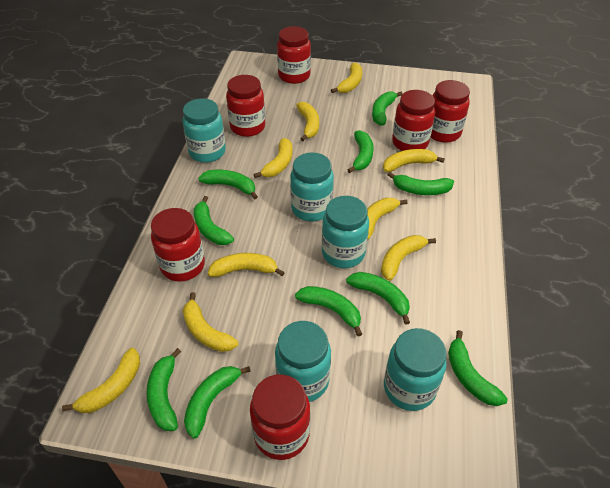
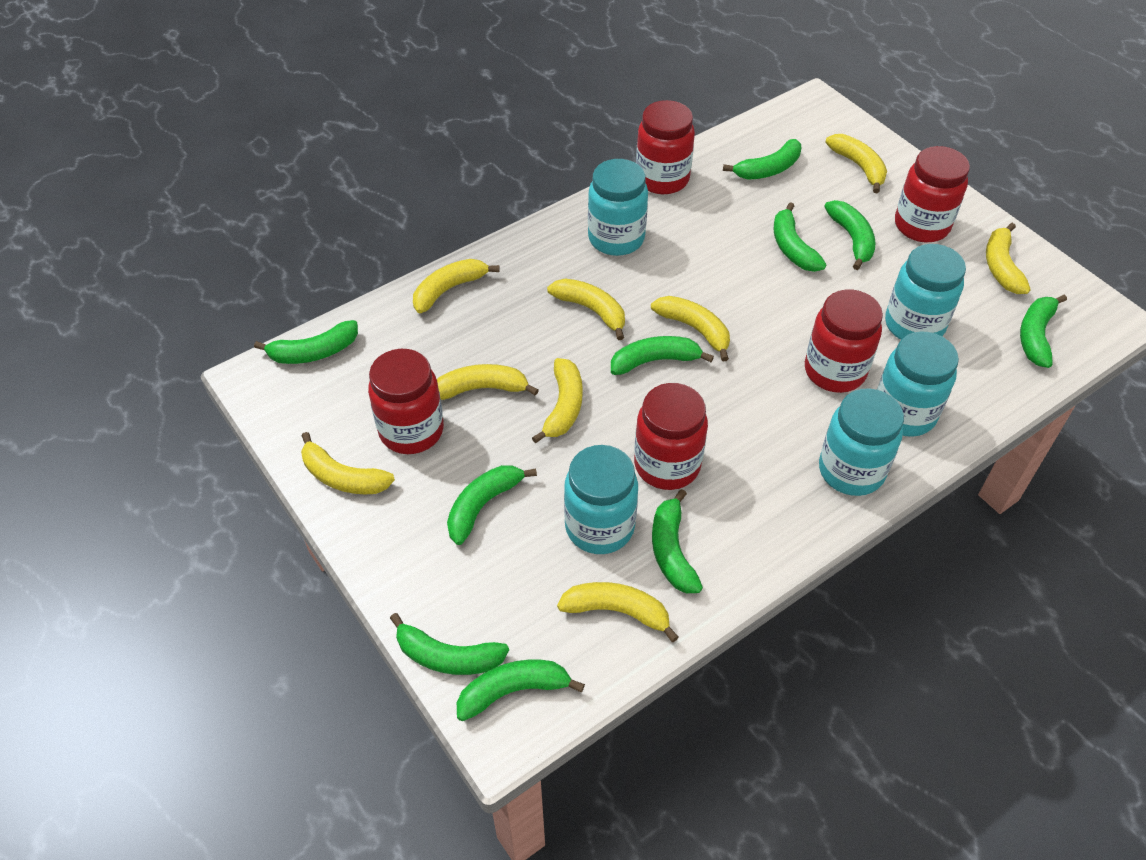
red jar: [151,208,205,282] [226,75,265,137] [250,374,310,460] [277,26,311,84] [392,90,435,151] [431,80,470,143] = 6 -> [368,349,444,454] [634,383,708,490] [636,100,695,194] [805,290,883,393] [895,146,970,242] = 5

